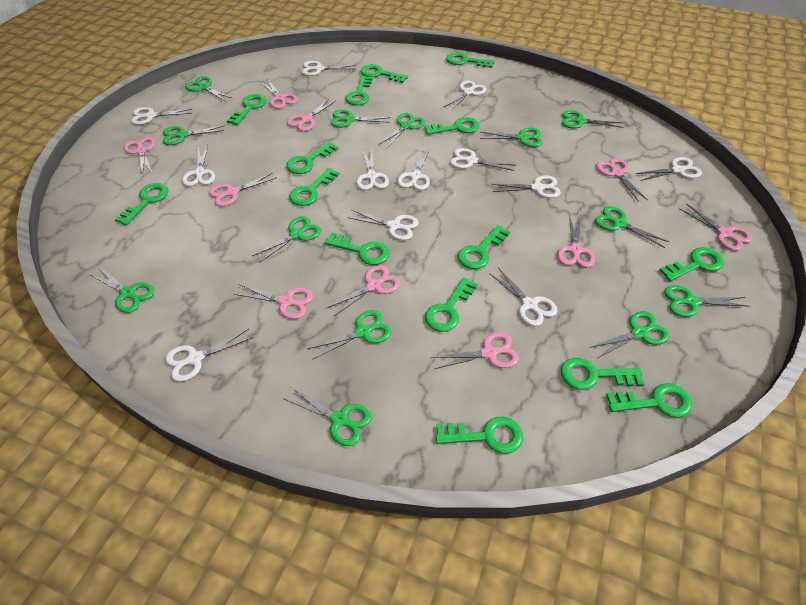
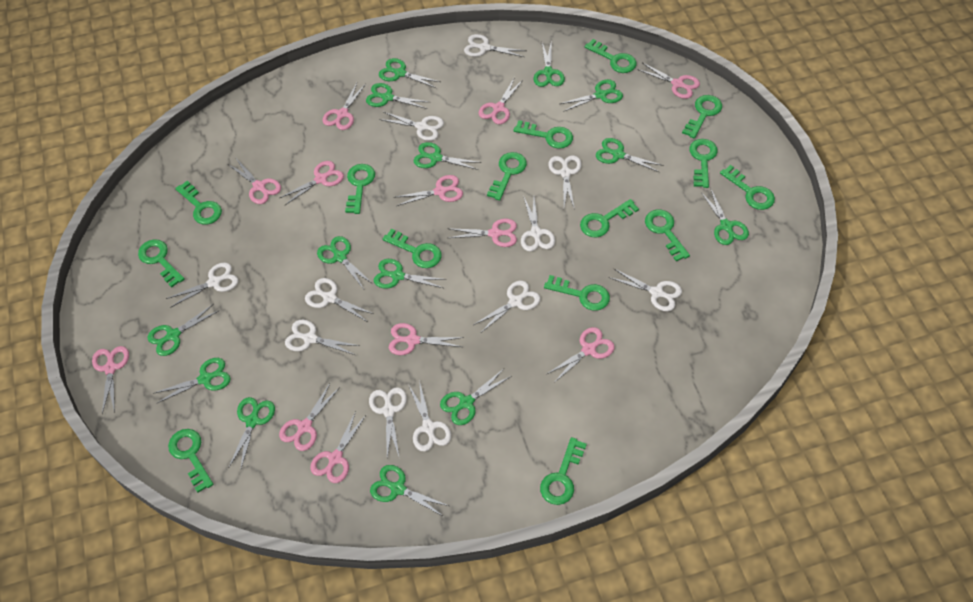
green scissors: [89,266,154,313] [163,126,225,145] [185,76,232,102] [252,216,321,263] [284,387,372,446] [307,310,391,360] [331,109,391,128] [379,113,425,148] [480,128,542,147] [562,110,623,128] [589,311,670,358] [595,206,669,248] [664,285,750,317] = 13 -> [148,304,218,356] [155,358,231,404] [229,397,275,471] [317,236,373,289] [366,83,429,109] [370,465,449,517] [374,259,447,289] [379,58,440,88] [414,142,481,170] [440,370,511,425] [533,43,565,87] [560,79,623,112] [596,138,663,173] [701,189,749,245] = 14
pink scissors: [124,137,155,176] [209,173,277,206] [234,284,313,319] [259,79,298,109] [287,99,336,131] [327,265,400,317] [431,332,519,369] [557,215,595,268] [596,158,648,202] [680,203,753,251] = 10 -> [92,346,129,414] [228,159,281,204] [279,382,340,451] [280,161,344,205] [310,411,366,483] [322,83,366,130] [389,323,464,355] [396,175,463,206] [447,218,517,247] [478,77,523,124] [547,327,615,383] [637,63,700,99] = 12
white scissors: [131,107,191,125] [165,329,253,382] [182,145,215,186] [302,61,356,76] [347,210,418,240] [356,149,389,190] [397,149,430,190] [443,80,486,111] [450,148,516,171] [489,267,557,326] [492,175,561,198] [636,157,702,181] = 12 -> [166,262,238,308] [285,320,360,355] [305,278,374,322] [369,387,407,457] [379,112,444,141] [408,380,451,451] [464,34,526,57] [474,281,541,333] [521,197,555,251] [548,155,582,210] [609,269,682,311] = 11

